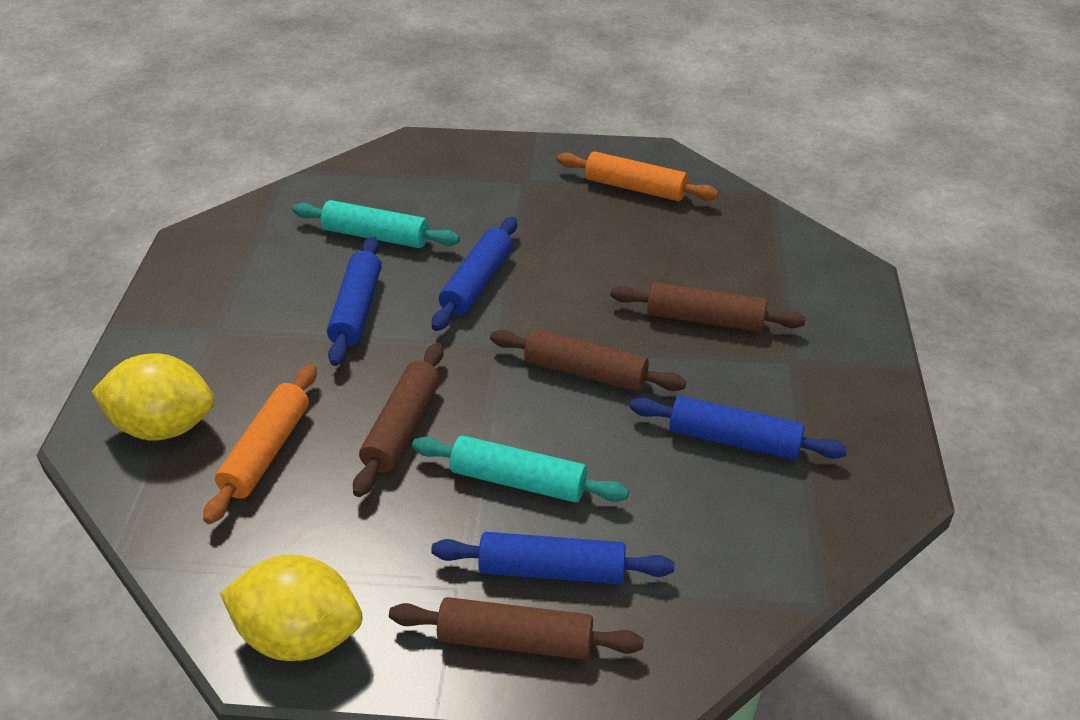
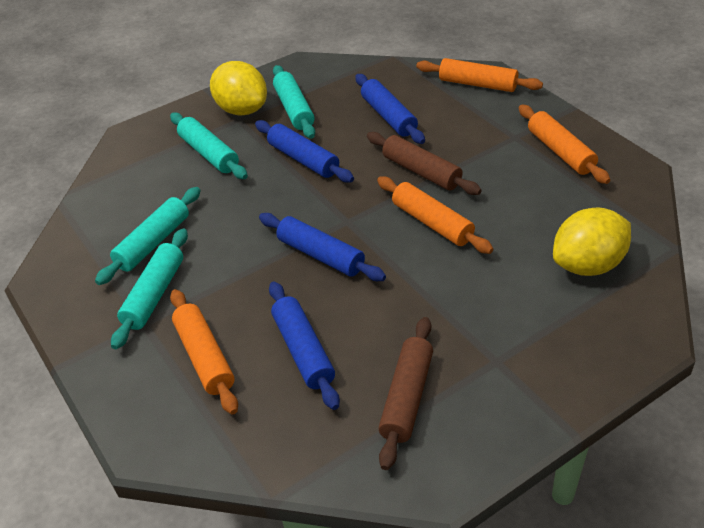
brown rolling pin: [353,343,444,497] [389,597,644,660] [490,329,686,391] [611,282,806,332] = 4 -> [367,132,481,195] [378,317,433,470] = 2
orange rolling pin: [203,364,317,524] [557,151,719,201] = 2 -> [170,289,238,415] [377,176,493,254] [416,58,543,92] [519,105,610,184] = 4
turquoise rolling pin: [292,200,460,248] [412,436,629,502] = 2 -> [95,187,201,285] [111,228,188,349] [170,112,248,179] [273,65,315,139] = 4

